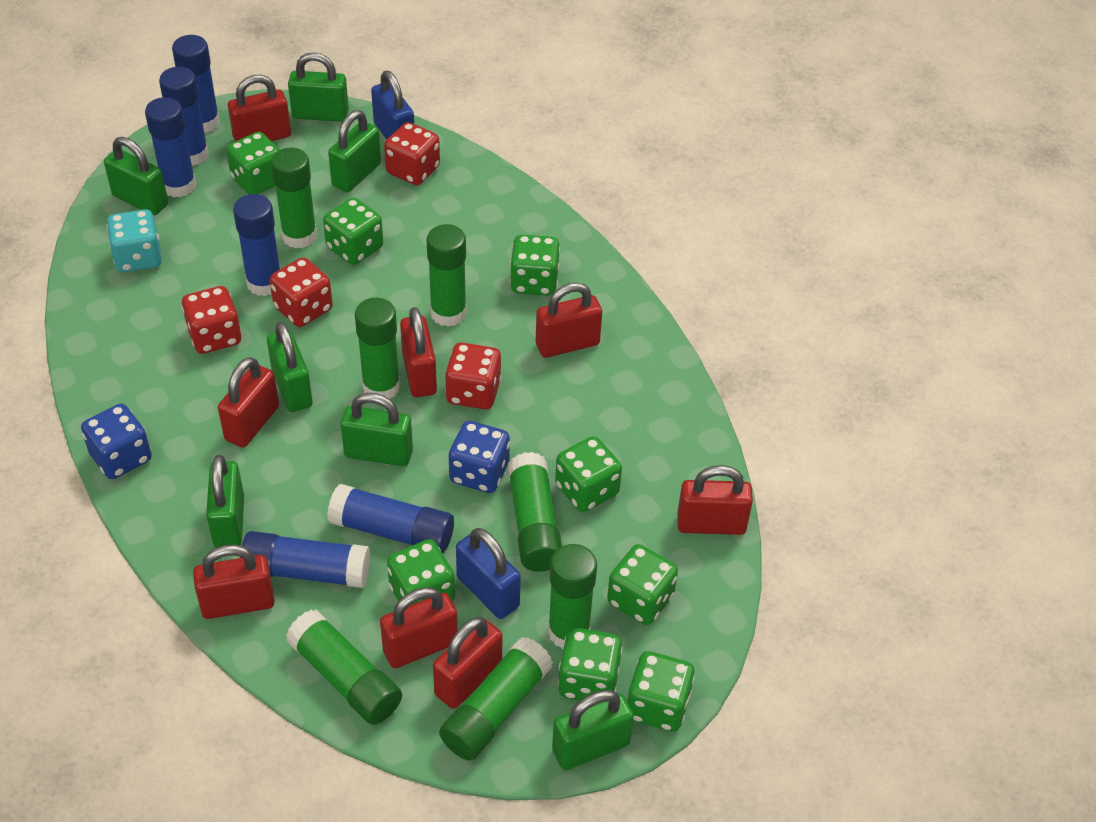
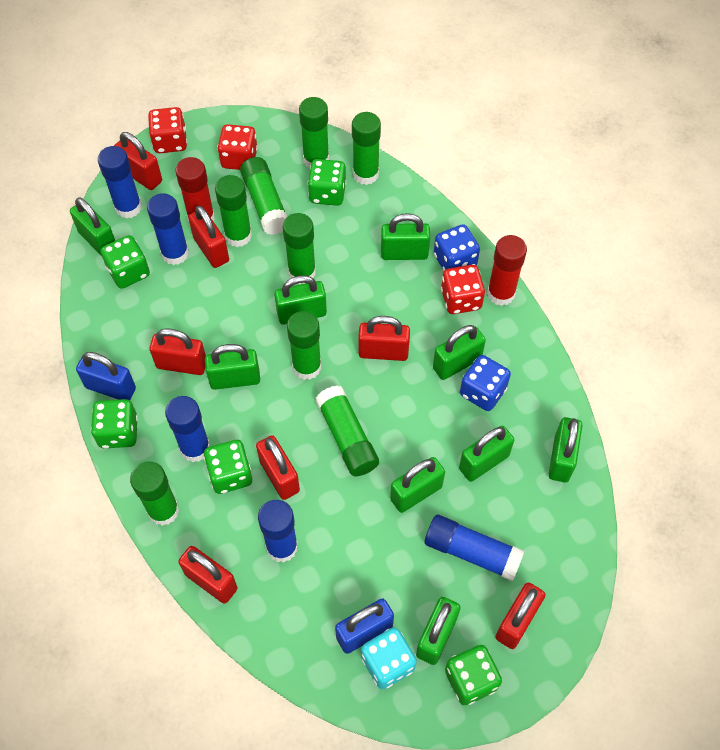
blue glue stick: [145,97,196,198] [159,67,209,166] [172,35,220,133] [233,194,280,296] [240,531,370,588] [327,484,454,554] = 6 -> [98,146,142,219] [147,193,189,265] [165,396,210,462] [258,500,298,562] [424,515,525,581] = 5
green dice: [226,132,280,194] [323,198,383,265] [387,539,455,605] [510,234,560,296] [555,436,622,512] [558,628,623,700] [607,544,678,625] [627,651,695,732] = 8 -> [91,399,138,448] [101,235,150,289] [204,440,252,494] [308,159,346,206] [445,645,502,705] = 5
green glue stick: [271,147,317,249] [286,609,402,725] [355,298,400,399] [427,224,467,327] [439,637,553,761] [507,452,562,572] [548,544,597,649] = 7 -> [130,461,179,526] [215,175,252,247] [240,157,288,235] [283,213,316,284] [287,311,321,380] [299,97,329,169] [315,386,379,476] [352,112,381,185] = 8
green padlock: [104,137,168,215] [206,455,244,548] [267,322,313,412] [288,52,349,122] [328,110,381,192] [341,393,413,466] [552,690,634,770] = 7 -> [70,198,115,256] [205,344,260,390] [274,275,327,325] [381,213,430,260] [390,457,445,513] [416,597,460,665] [433,325,486,380] [459,426,514,482] [548,417,582,483] = 9
red dice: [182,286,242,354] [270,257,333,327] [384,122,440,185] [445,342,501,409] = 4 -> [148,107,187,153] [217,124,258,170] [441,265,485,314] = 3
red glue stick: none = 0 -> [175,157,215,222] [487,235,527,306] = 2
red padlock: [193,545,275,619] [218,357,279,448] [228,75,291,141] [380,587,458,668] [400,307,437,397] [433,617,502,709] [536,282,602,358] [677,465,753,535] = 8 -> [114,132,162,190] [149,328,206,375] [178,546,237,604] [188,206,229,268] [256,435,300,500] [358,316,410,361] [495,583,546,649] = 7

